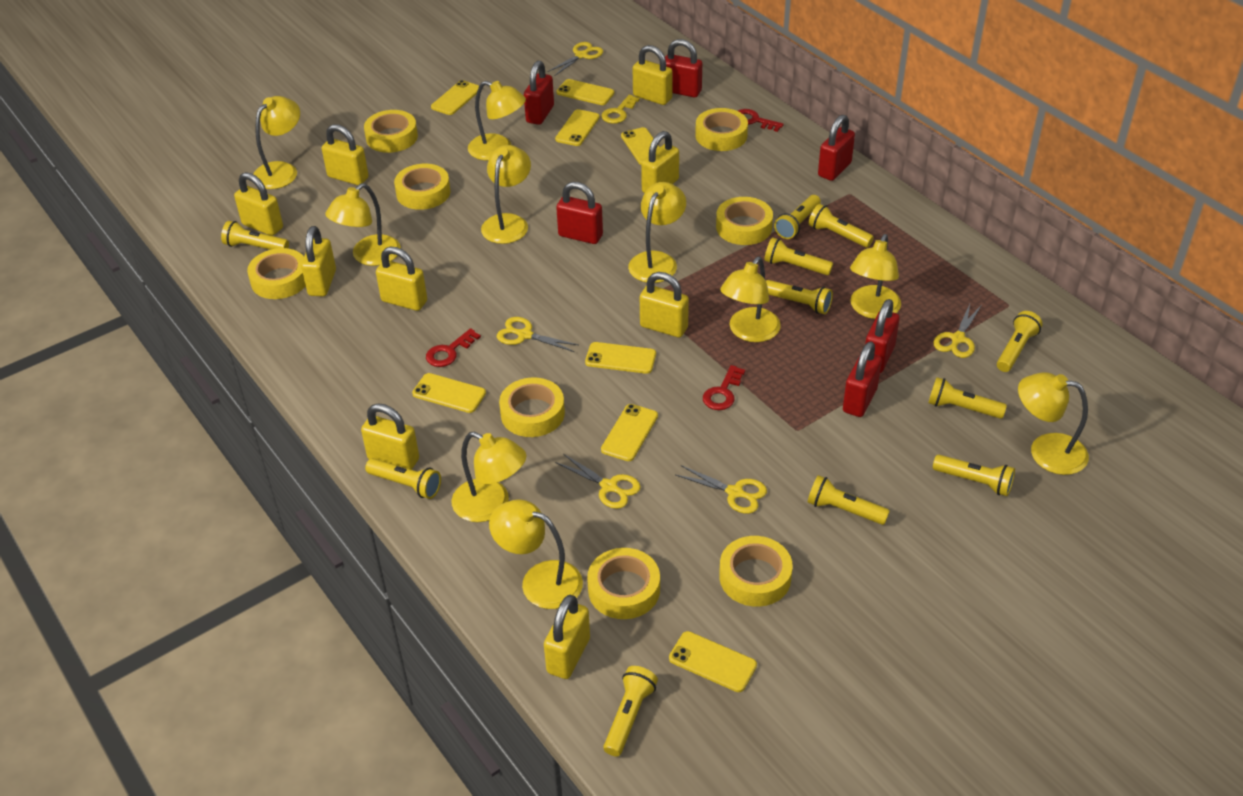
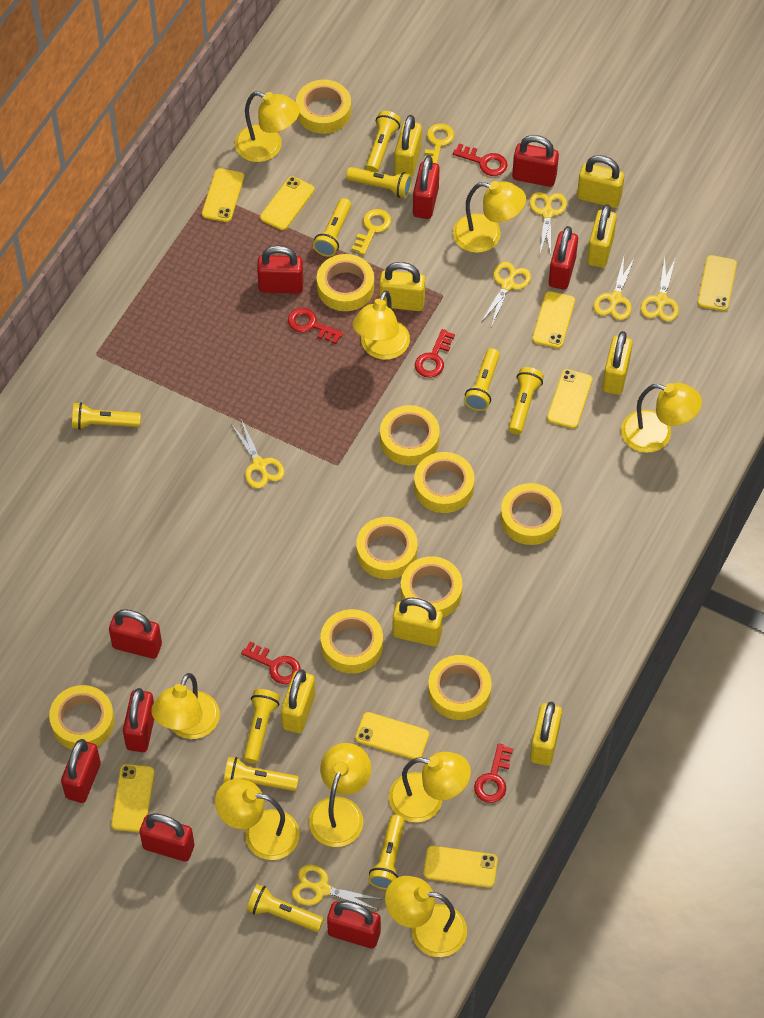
red key: [426,328,481,367] [703,365,745,410] [738,109,784,132] = 3 -> [241,641,301,684] [288,308,343,344] [415,329,455,378] [453,143,507,176] [474,744,513,803] = 5
red padlock: [524,61,554,125] [556,182,603,244] [665,39,702,97] [818,115,855,181] [843,341,882,417] [865,299,900,373] = 6 -> [61,739,101,803] [109,609,162,659] [123,688,154,752] [139,814,194,862] [257,245,303,294] [327,901,381,949] [413,156,440,219] [512,135,559,187] [549,226,578,290] = 9
yellow flashlight: [221,221,289,250] [365,458,441,499] [603,666,658,757] [764,237,833,275] [766,280,833,314] [774,195,821,239] [808,204,874,247] [808,475,890,525] [928,377,1007,419] [933,455,1015,496] [997,311,1043,372] = 11 -> [72,402,141,430] [223,757,299,791] [243,689,280,764] [246,884,324,932] [313,198,351,257] [346,167,412,198] [366,111,401,172] [368,815,405,890] [464,348,500,411] [508,367,544,435] = 10
yellow key: [601,95,640,124] = 1 -> [352,209,391,255] [423,123,455,163] = 2
yellow lamp: [253,96,300,189] [325,183,401,266] [452,432,526,522] [468,81,526,160] [481,145,531,244] [489,499,583,609] [628,182,686,283] [720,257,781,342] [850,234,901,319] [1018,372,1089,475] = 10 -> [151,673,220,739] [215,779,300,860] [235,91,300,162] [309,743,371,847] [353,290,410,360] [385,876,467,957] [389,752,471,822] [453,181,526,253] [621,383,702,453] = 9
yellow padlock: [234,172,283,236] [301,226,336,296] [321,124,369,185] [361,403,419,470] [376,247,427,311] [544,595,590,679] [633,45,673,105] [640,272,689,338] [641,131,679,193] = 9 -> [281,669,315,733] [379,262,425,311] [393,597,443,646] [394,115,422,177] [530,701,562,766] [577,155,625,208] [587,204,617,268] [602,331,633,395] = 8
yellow scissors: [497,317,579,352] [547,42,603,76] [555,454,641,509] [676,465,767,514] [934,304,982,358] = 5 -> [231,419,284,488] [292,865,383,910] [482,262,531,327] [530,192,567,255] [593,257,635,320] [641,257,679,322] = 6
yellow tape: [247,248,306,299] [364,110,418,153] [394,164,451,210] [499,377,565,437] [587,548,660,619] [695,108,748,151] [716,197,773,245] [719,536,793,607] = 8 -> [49,685,115,750] [296,80,351,134] [317,254,374,311] [321,609,383,673] [356,517,418,579] [380,405,440,465] [401,556,463,617] [414,452,475,513] [428,655,492,720] [500,483,562,545] = 10

